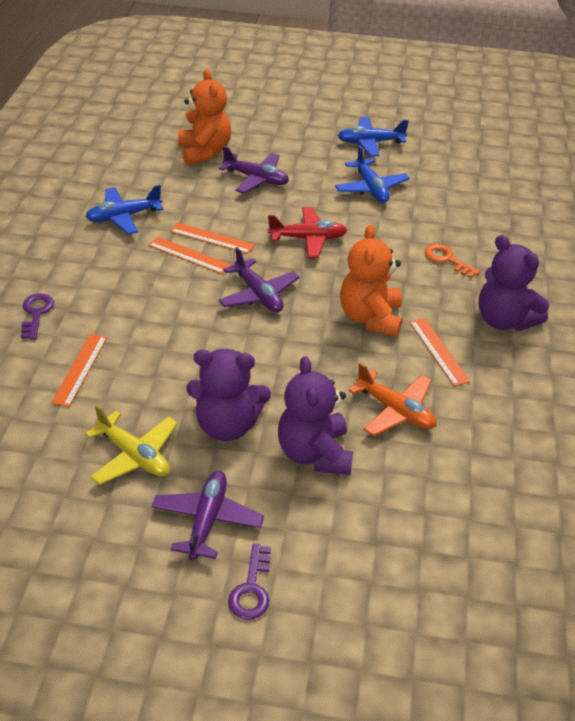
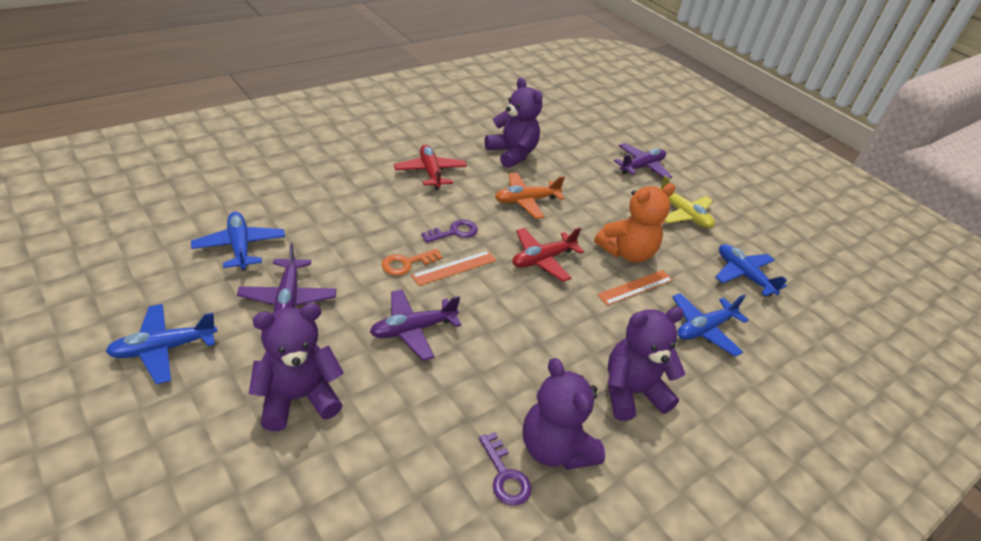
blue plane: [85,185,163,235] [335,145,410,202] [338,117,409,156] = 3 -> [105,304,217,384] [191,212,285,271] [672,293,749,357] [715,244,787,297] = 4
orange ruler: [51,334,107,407] [148,237,231,274] [170,223,255,254] [409,318,470,386] = 4 -> [411,251,497,286] [597,270,673,305] = 2
orange teddy bear: [178,69,231,165] [340,225,402,337] = 2 -> [594,183,675,263] = 1
purple teddy bear: [186,349,271,441] [278,356,353,475] [479,235,549,331] = 3 -> [249,303,344,431] [485,78,543,168] [523,358,605,470] [608,307,685,421] = 4
red plane: [268,207,347,258] = 1 -> [394,144,467,190] [512,227,584,282] = 2

